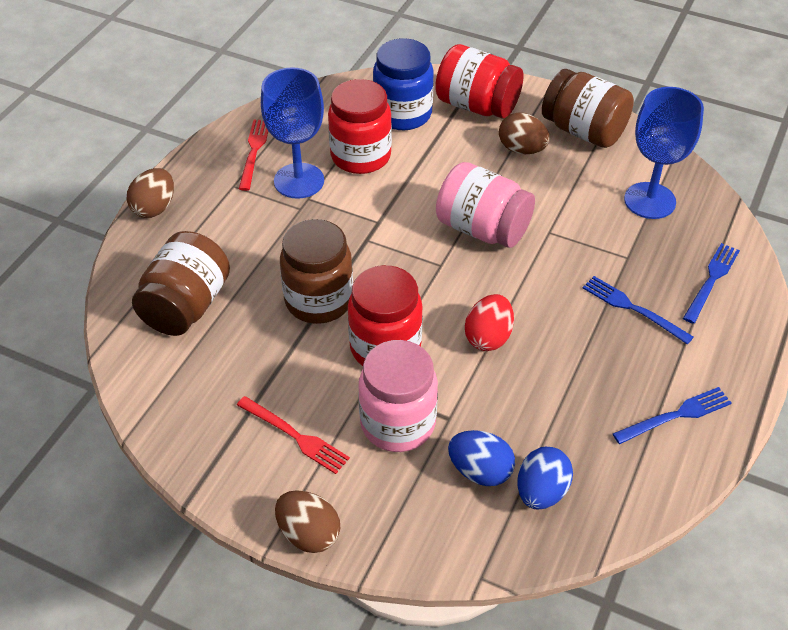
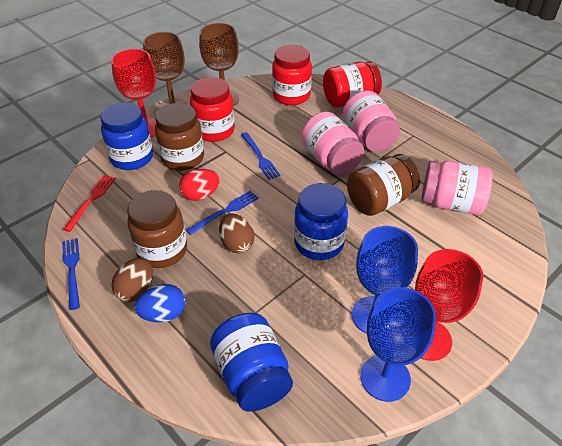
blue egg: [448,430,515,486] [517,447,573,510] = 2 -> [134,284,186,323] = 1
blue jar: [373,38,434,130] = 1 -> [100,102,153,170] [210,313,293,412] [294,183,348,260] = 3
brown egg: [127,168,174,218] [275,491,340,553] [499,112,550,154] = 3 -> [112,258,153,302] [219,213,254,253] = 2
brown goblet: none = 0 -> [143,32,188,111] [199,23,239,106] = 2
pink jar: [358,340,438,452] [436,162,535,248] = 2 -> [301,112,364,175] [343,90,400,152] [422,161,493,215] = 3
red fork: [237,396,350,474] [239,120,268,191] = 2 -> [63,175,116,232] = 1
red goblet: none = 0 -> [111,49,156,137] [415,249,483,361] = 2

